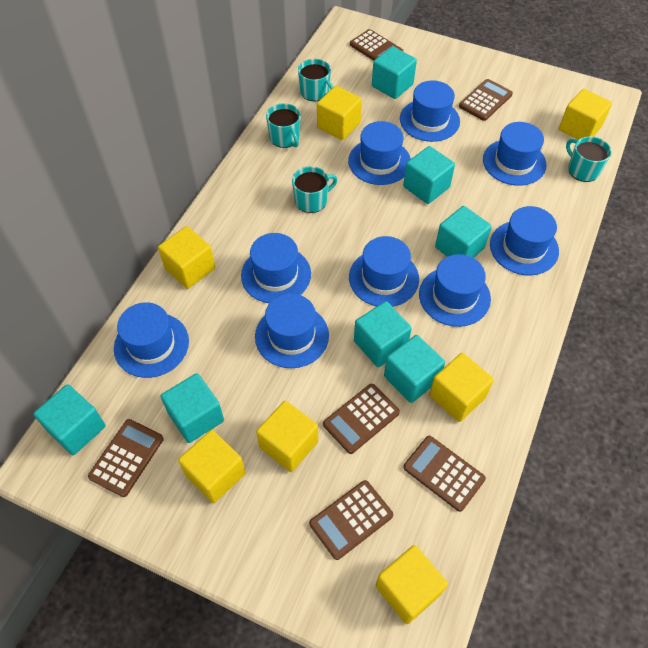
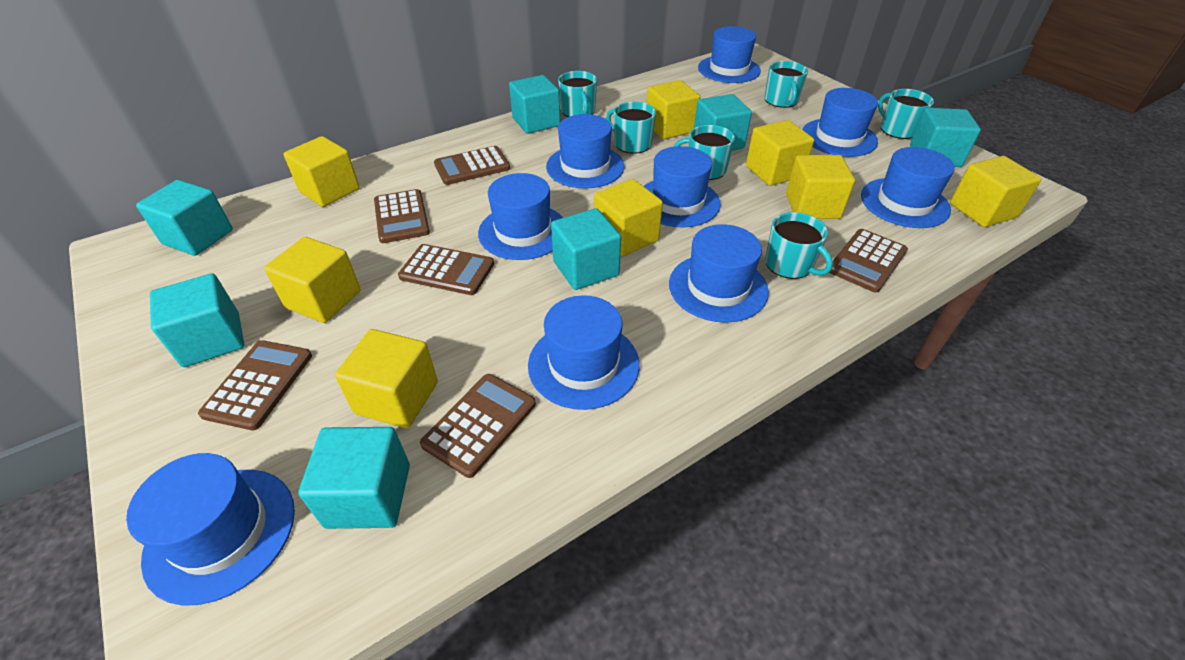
turquoise mug: [266,103,301,148] [292,166,337,213] [298,59,333,101] [566,136,612,182] = 4 -> [558,71,597,117] [606,102,656,154] [674,125,735,180] [764,61,808,108] [765,212,833,279] [878,89,934,139] = 6
yellow cube: [158,226,215,289] [178,430,246,503] [256,401,318,472] [317,86,362,140] [376,545,448,624] [429,353,494,422] [559,89,612,140] = 7 -> [264,237,361,323] [283,136,360,207] [335,329,438,428] [594,179,663,257] [646,80,700,139] [746,120,814,186] [786,155,855,219] [950,156,1042,227] = 8

